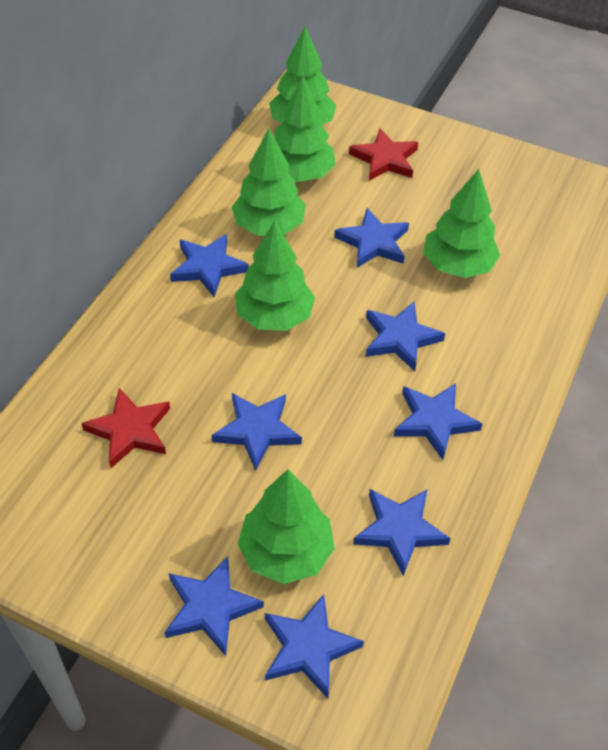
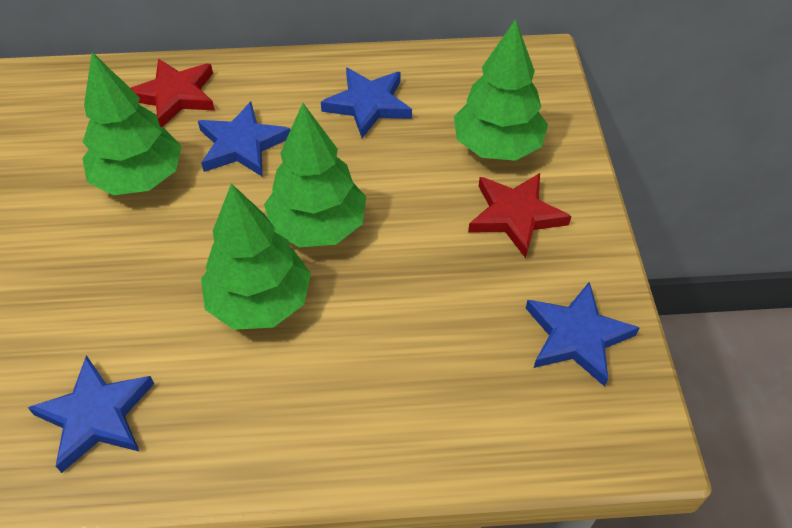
blue star: [165,556,264,656] [170,234,249,297] [212,393,302,471] [265,594,364,698] [334,208,409,268] [353,489,451,576] [366,302,445,371] [394,383,482,460] = 8 -> [28,355,154,473] [198,102,290,177] [321,68,412,138] [526,281,640,387] = 4
green tree: [232,128,306,236] [235,220,315,331] [238,469,335,584] [269,27,337,125] [274,76,336,182] [424,169,500,278] = 6 -> [82,52,181,195] [201,183,311,330] [264,103,366,247] [454,19,548,161] = 4

